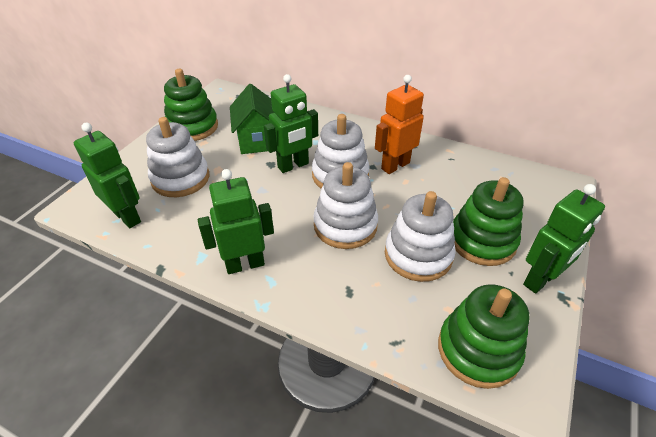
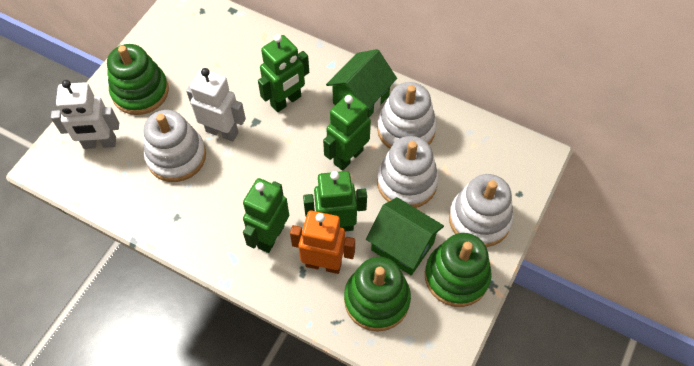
green house: [230,84,274,154] = 1 -> [326,49,397,117] [366,197,444,275] = 2
white robot: none = 0 -> [51,80,119,149] [186,68,246,142] = 2

